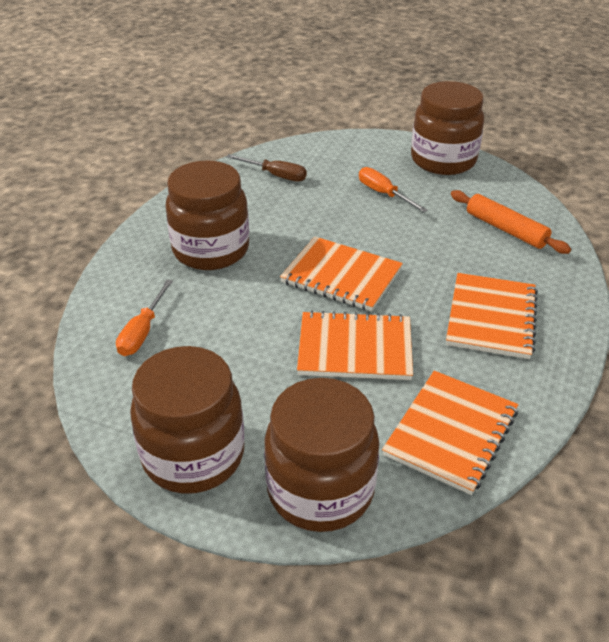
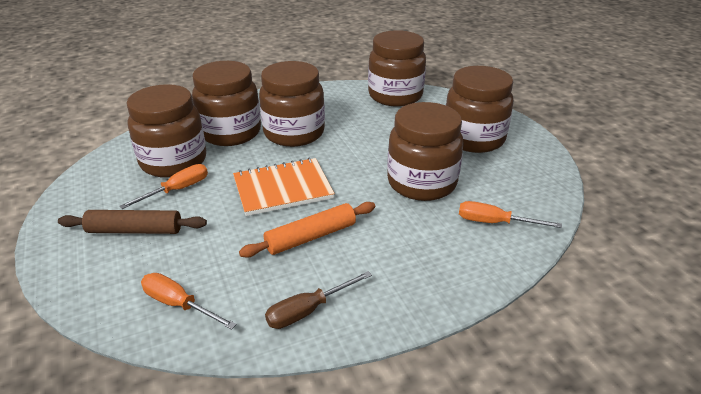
brown jar: [130,346,244,494] [165,160,249,270] [264,378,379,532] [411,81,484,175] = 4 -> [126,84,206,178] [192,61,261,146] [259,61,325,147] [368,30,426,107] [387,102,463,201] [446,66,514,153] = 6
brown rolling pin: none = 0 -> [58,210,207,234] = 1
orange notebook: [280,236,403,312] [297,310,413,380] [382,371,518,495] [446,273,538,359] = 4 -> [233,158,335,216] = 1
orange screwdriver: [116,279,173,356] [359,167,428,212] = 2 -> [119,164,208,209] [141,273,237,330] [459,201,562,228] = 3

